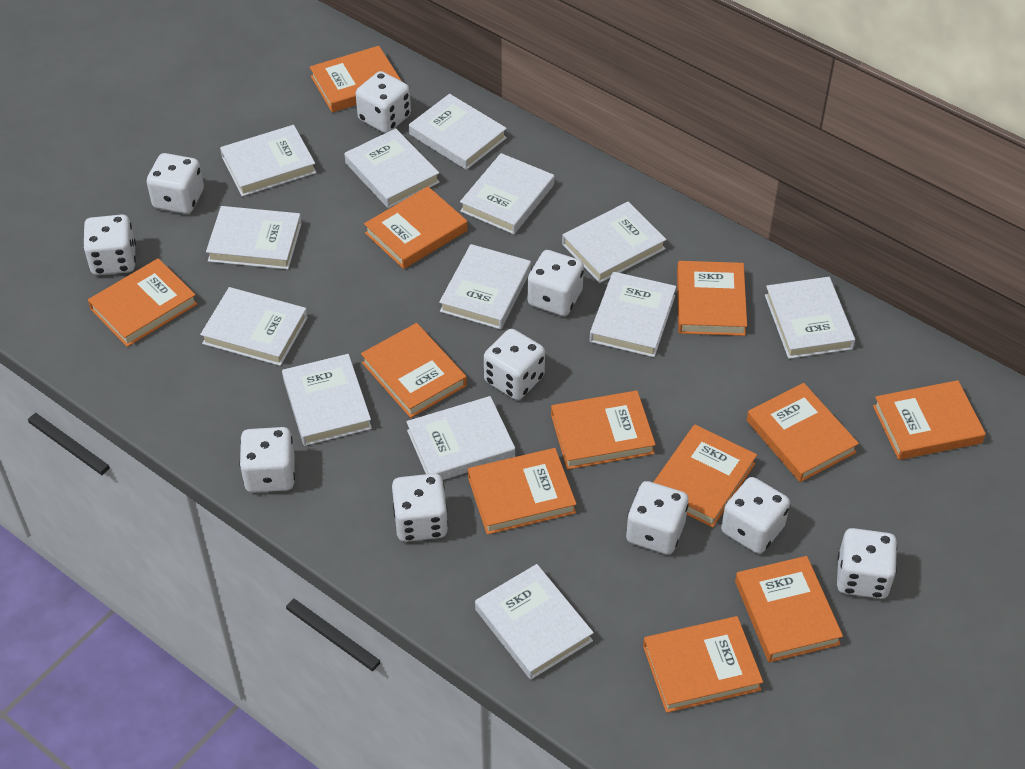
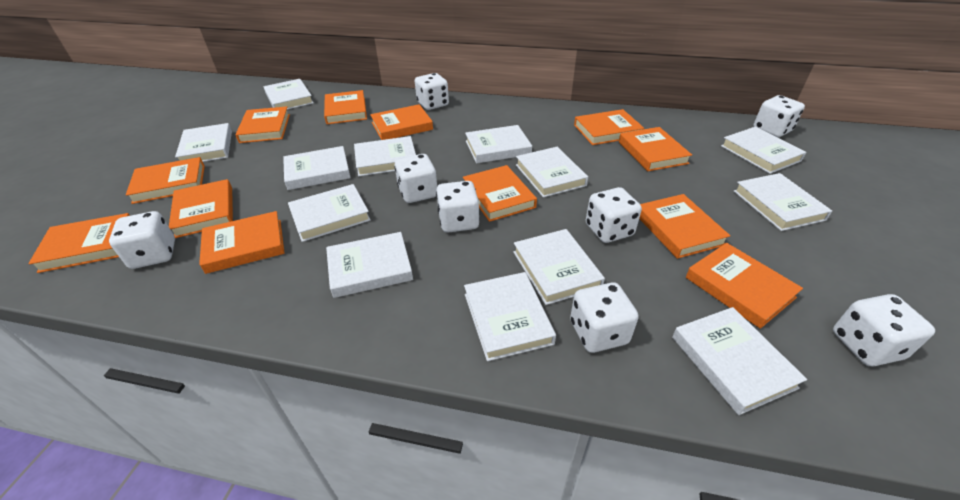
white dice: [83,214,136,275] [147,153,204,214] [239,427,295,493] [356,71,411,133] [392,473,448,542] [484,329,545,400] [527,250,584,316] [626,481,689,555] [721,477,790,554] [837,528,897,599] = 10 -> [109,211,175,269] [394,154,437,203] [415,73,449,110] [436,181,480,233] [570,282,639,353] [586,187,642,243] [753,95,805,137] [833,294,935,367] = 8

